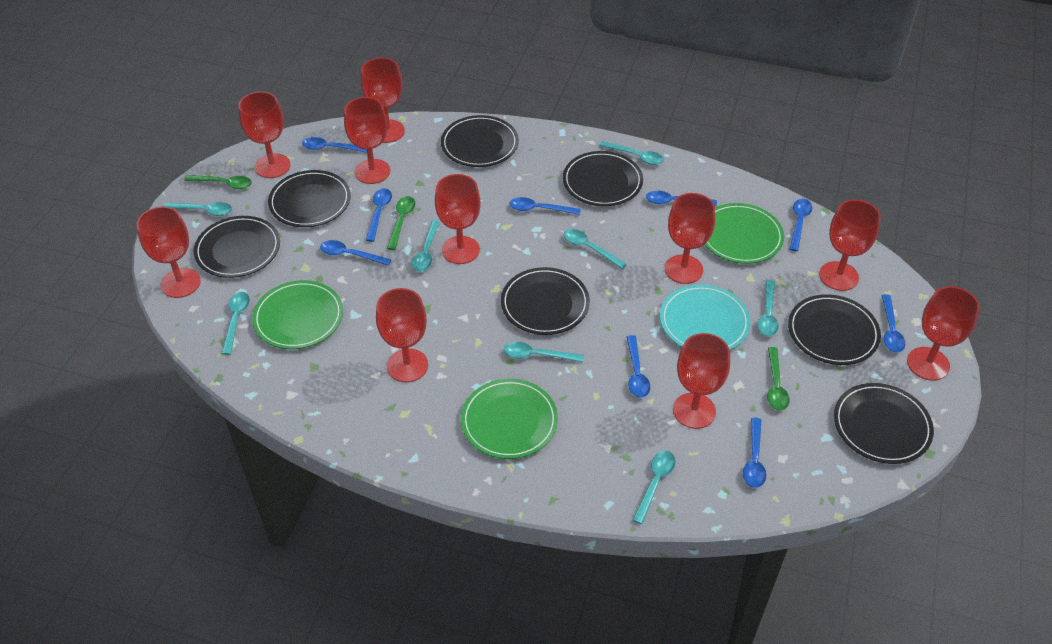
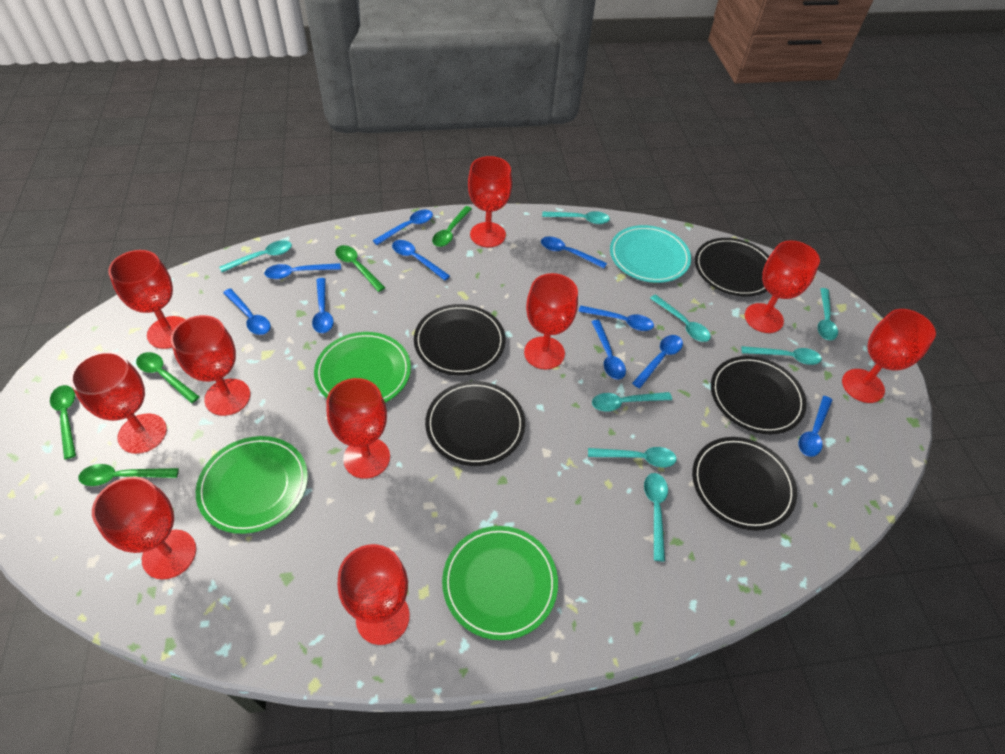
black plate: [194,216,280,278] [268,170,351,227] [441,115,519,167] [501,267,590,335] [563,151,643,206] [788,294,881,365] [834,383,934,464] = 7 -> [414,304,506,376] [425,381,525,466] [692,437,797,531] [695,238,769,297] [711,356,807,434] = 5
blue spoon: [302,137,367,153] [320,240,391,266] [366,188,392,242] [510,197,581,215] [627,335,650,398] [646,191,717,206] [743,417,766,488] [789,199,812,251] [882,294,905,353] = 9 -> [223,288,271,335] [264,263,341,279] [312,278,334,333] [372,210,433,245] [392,240,450,281] [541,236,607,268] [578,305,654,331] [591,320,626,379] [632,335,683,388] [798,396,832,457] = 10
green spoon: [185,175,252,189] [387,196,415,250] [767,347,790,411] = 3 -> [50,385,76,459] [78,464,179,486] [136,352,199,403] [335,245,385,292] [432,206,472,247] = 5

